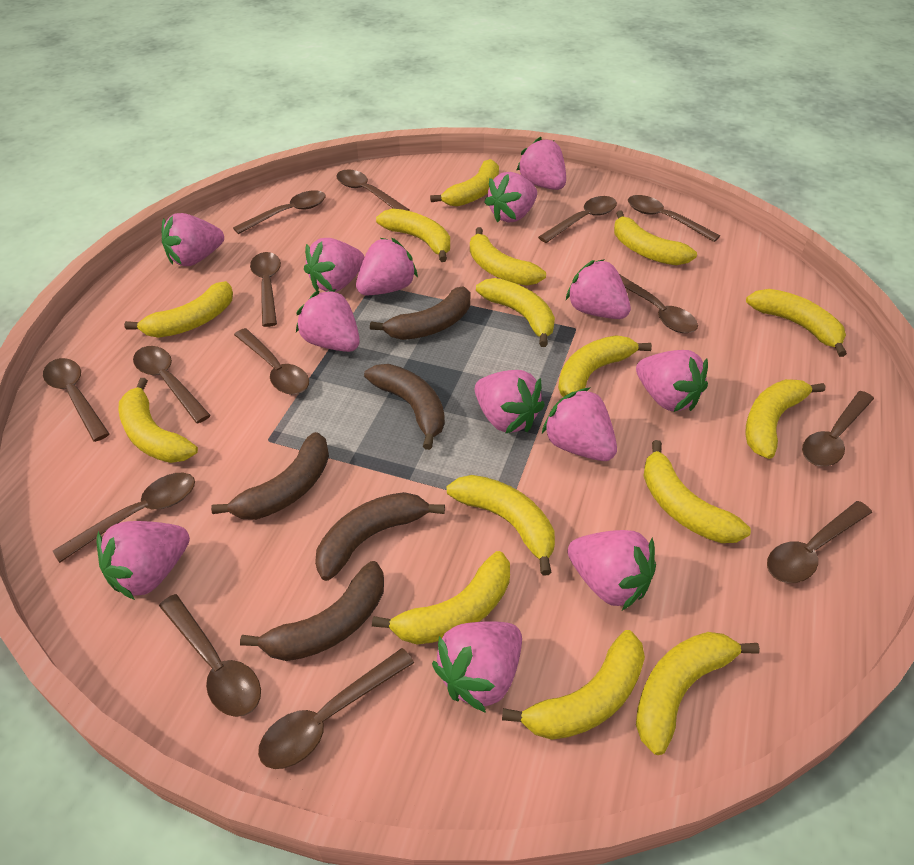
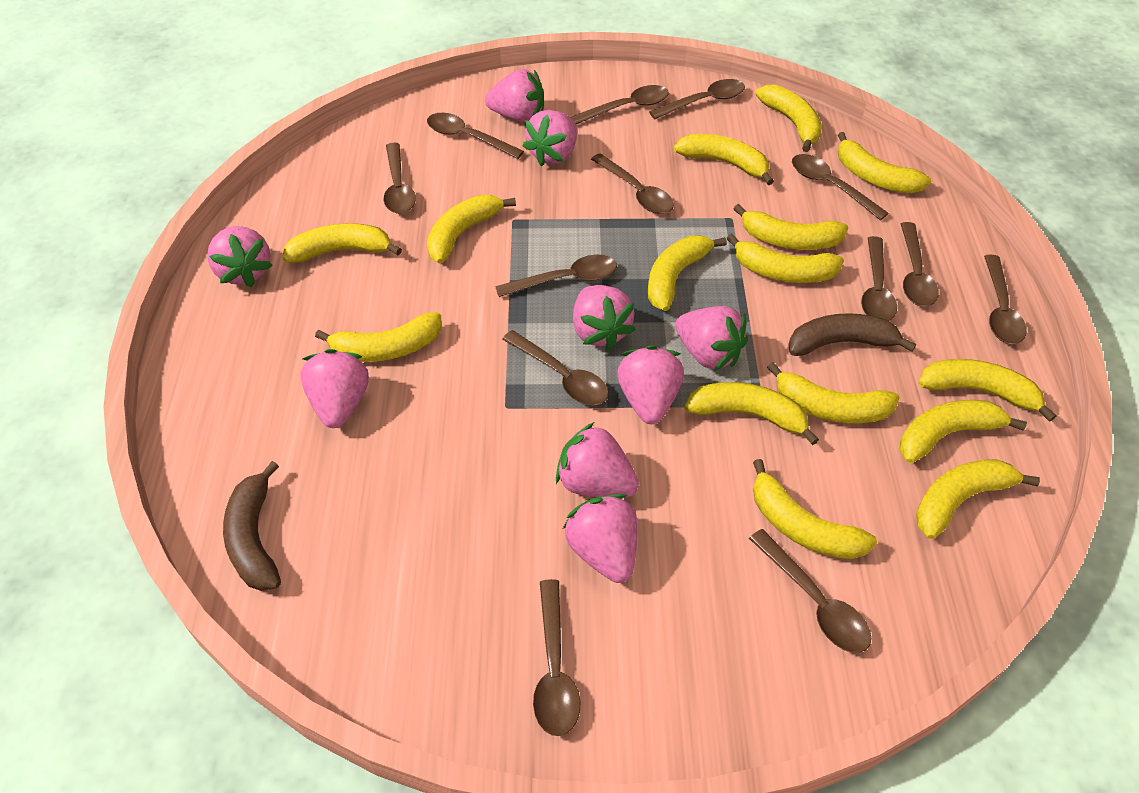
brown banana: [211,432,329,520] [240,561,384,661] [315,492,445,581] [364,364,445,450] [370,286,470,340] = 5 -> [223,461,281,591] [788,313,916,356] = 2
brown spoon: [43,358,110,442] [53,473,195,563] [133,346,211,423] [159,594,261,717] [233,190,326,234] [234,328,309,395] [250,252,281,327] [258,648,414,769] [336,169,410,211] [538,196,617,243] [619,274,698,333] [628,195,720,242] [767,501,872,583] [802,391,874,467] = 14 -> [384,143,416,214] [427,113,524,159] [495,255,617,297] [502,330,609,405] [533,579,581,736] [571,85,669,124] [591,153,674,214] [649,79,745,119] [749,529,871,653] [792,154,889,220] [861,236,897,321] [901,222,939,307] [984,255,1027,344] = 13
pink strawberry: [97,521,190,600] [162,213,224,266] [296,289,360,352] [304,238,364,292] [356,238,418,295] [432,621,522,713] [475,370,545,434] [484,172,537,223] [516,137,566,190] [542,387,617,461] [566,259,631,319] [568,530,656,611] [636,350,708,412] = 13 -> [207,226,273,287] [300,349,369,428] [485,69,544,123] [523,110,577,166] [556,422,639,497] [563,494,637,583] [573,285,636,350] [617,345,684,424] [675,306,748,371] = 9

